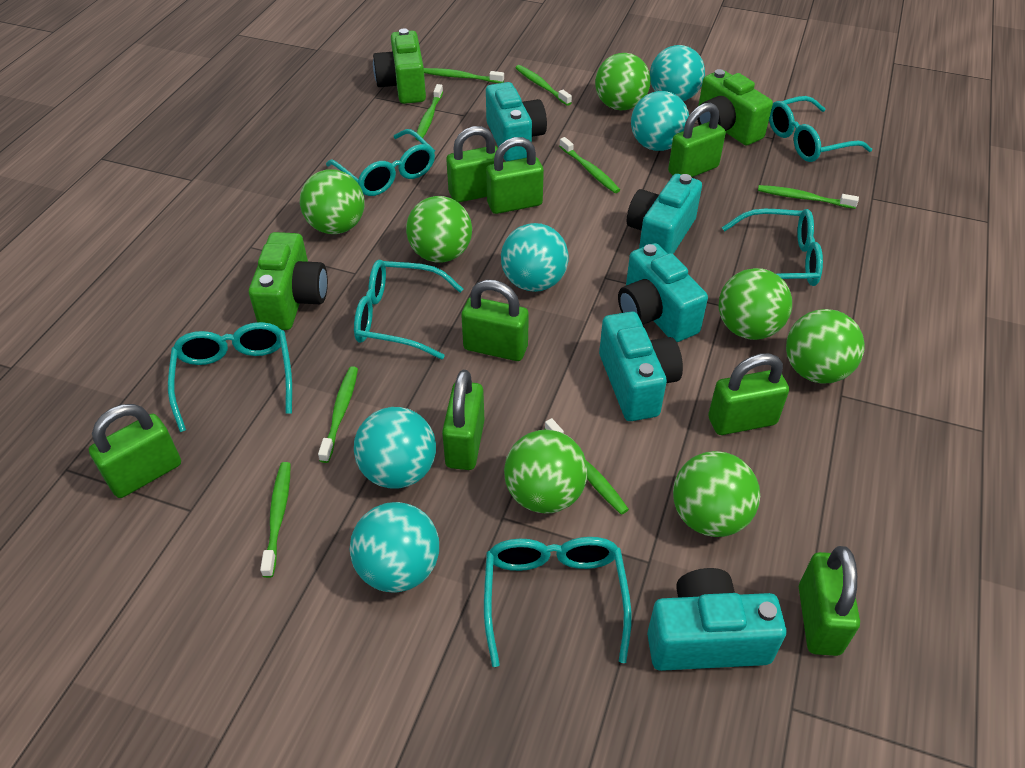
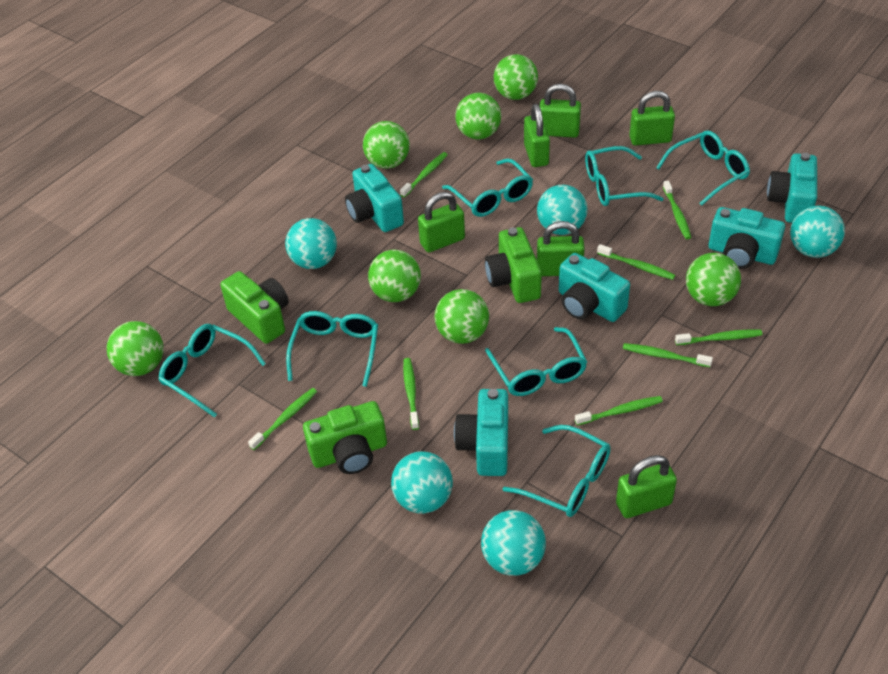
green padlock: [89,404,181,498] [442,370,484,470] [446,126,498,203] [461,280,529,361] [486,137,544,214] [668,103,726,177] [708,353,789,435] [799,546,860,656] = 8 -> [418,192,465,253] [524,104,550,167] [537,221,585,276] [540,84,581,138] [616,455,677,518] [629,91,675,146] = 6
turquoise glasses: [168,322,292,432] [326,129,435,196] [354,260,463,360] [484,537,632,667] [722,209,823,286] [769,96,872,162] = 6 -> [158,324,266,418] [286,311,378,387] [442,158,533,217] [485,327,587,396] [502,425,611,517] [585,146,664,206] [656,130,750,206] = 7

